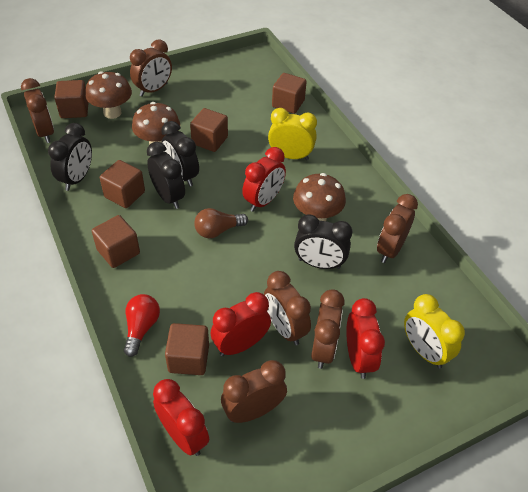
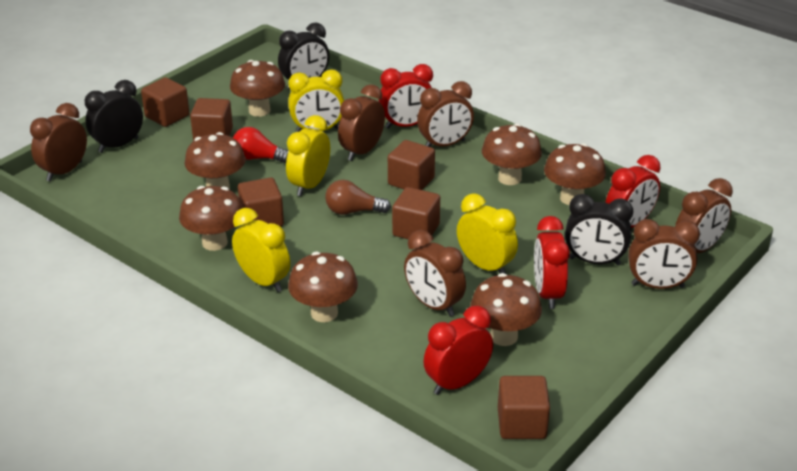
black clock: [48,123,92,191] [147,142,185,209] [161,121,199,187] [294,214,352,269] = 4 -> [85,80,143,153] [278,23,329,89] [565,194,633,265] = 3
brown mushroom: [85,71,132,119] [132,102,180,145] [293,173,346,221] = 3 -> [179,186,243,251] [185,132,246,189] [230,60,285,117] [288,252,358,322] [470,273,542,346] [482,123,542,185] [544,143,606,205] = 7
yellow clock: [268,108,317,160] [404,294,465,368] = 2 -> [232,208,290,292] [286,115,330,196] [288,69,344,132] [457,193,518,274] = 4

